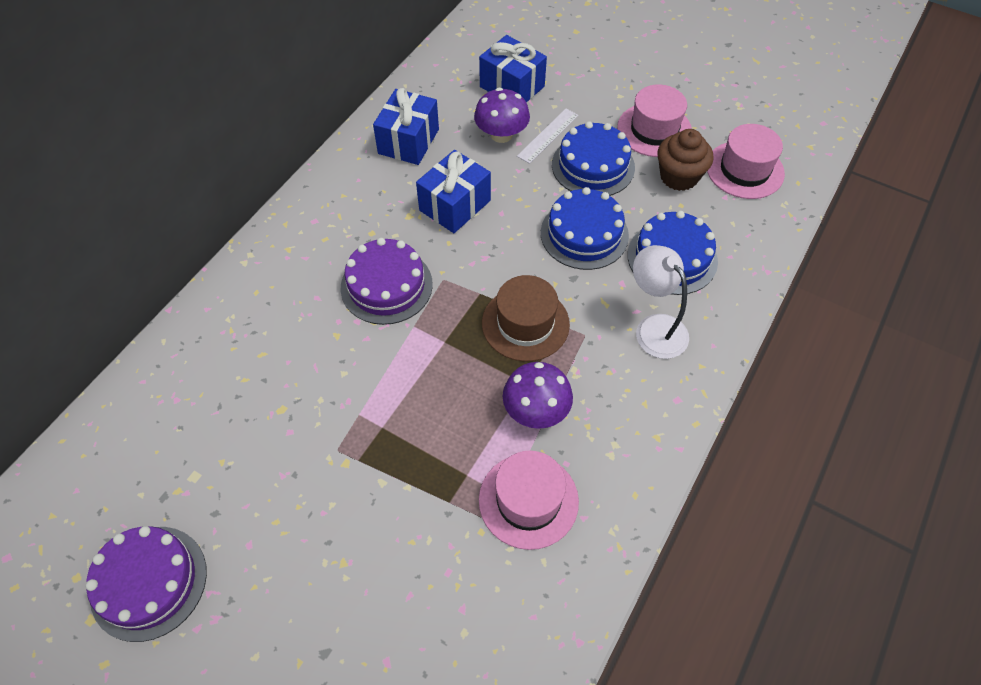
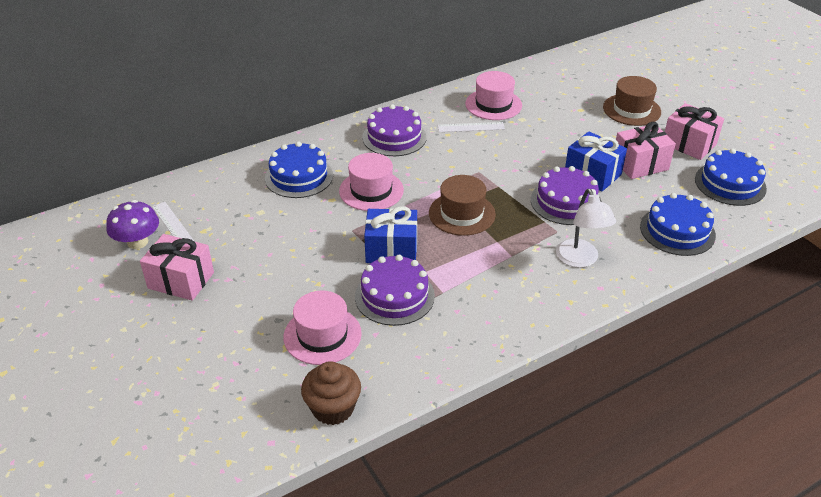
blue gift: [373,88,439,165] [416,150,491,233] [479,35,547,102] = 3 -> [364,206,417,263] [565,131,627,192] = 2
brown hat: [482,275,570,361] = 1 -> [429,175,496,236] [603,76,661,126] = 2
pink gift: none = 0 -> [140,234,214,301] [616,122,676,179] [665,103,724,160] = 3
purple cake: [85,526,207,642] [341,238,433,325] = 2 -> [355,255,435,326] [362,104,427,156] [531,166,602,225] = 3
purple mushroom: [474,88,530,143] [503,362,573,429] = 2 -> [106,200,159,249] = 1
white ruler: [517,109,578,164] = 1 -> [152,202,195,242] [438,122,505,132] = 2

